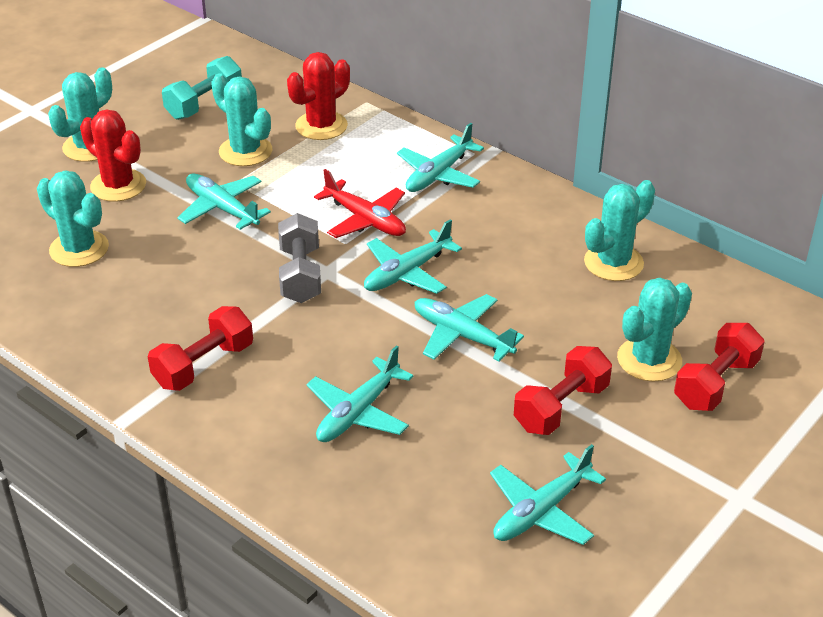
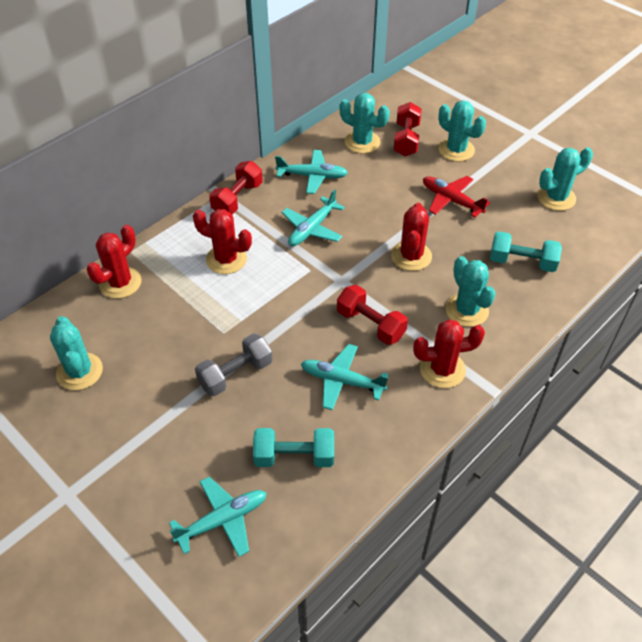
red cactus: [80,109,146,202] [287,52,350,140] = 2 -> [86,225,142,299] [193,209,252,274] [391,203,432,271] [413,320,485,388] = 4
turquoise dumbbell: [162,56,242,120] = 1 -> [253,428,334,467] [490,231,562,272] = 2
turquoise plane: [177,174,271,230] [306,345,414,442] [364,219,462,294] [397,123,484,192] [415,294,524,361] [490,444,606,545] = 6 -> [169,476,266,557] [275,150,348,194] [282,189,345,246] [301,344,388,410] = 4

